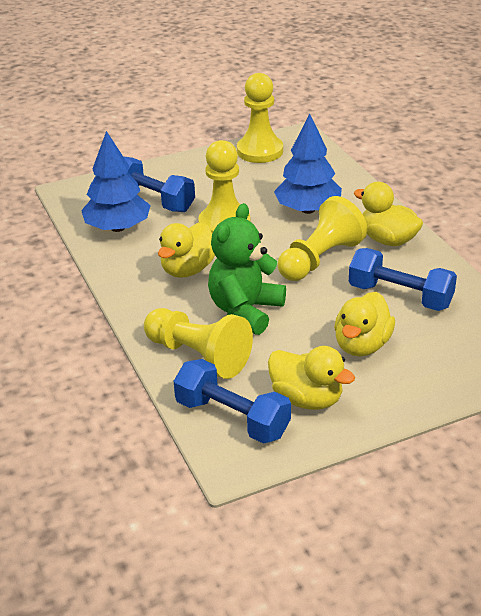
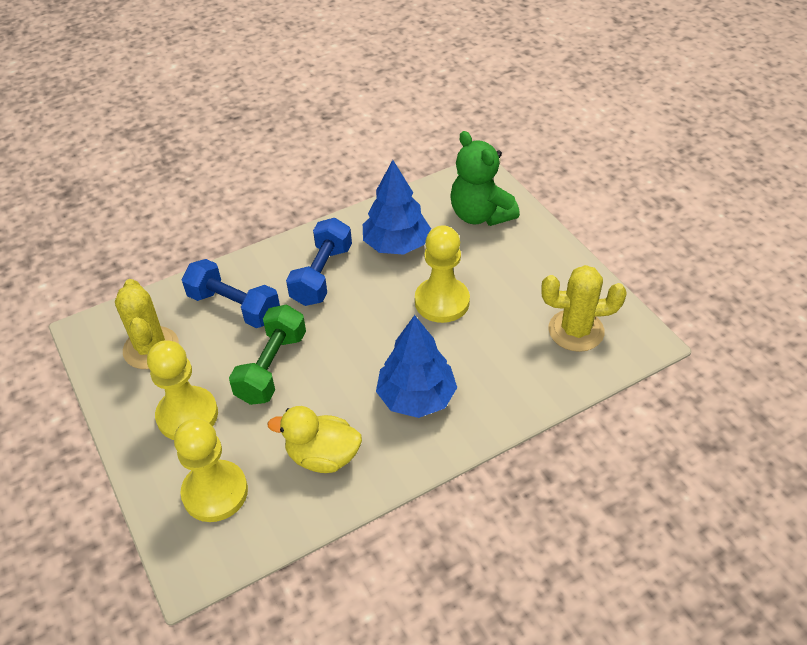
blue dumbbell: [123,156,195,212] [174,359,291,444] [349,248,457,311] = 3 -> [182,259,280,328] [286,218,352,306] = 2
green dumbbell: none = 0 -> [229,304,306,405] = 1
yellow cactus: none = 0 -> [115,279,179,369] [541,265,627,352] = 2
yellow duck: [158,222,215,278] [268,346,355,410] [334,292,395,356] [354,182,423,246] = 4 -> [267,406,362,473] = 1
yellow pawn: [144,308,253,379] [198,140,251,233] [237,73,283,163] [278,196,367,281] = 4 -> [147,340,218,440] [174,419,248,522] [415,225,470,323] = 3

